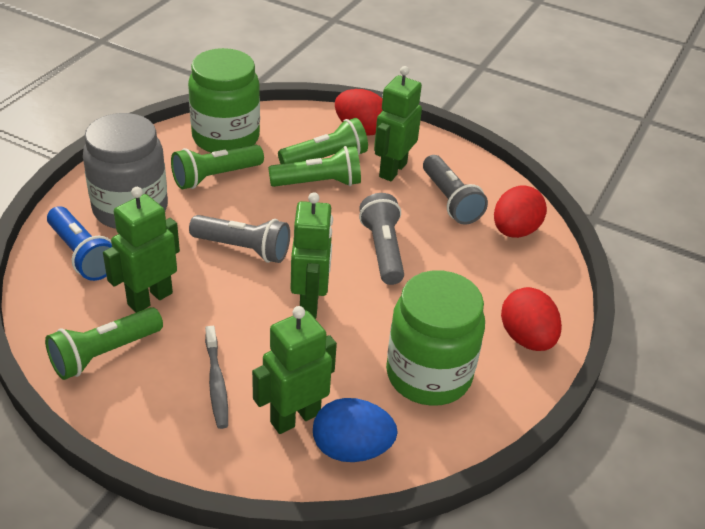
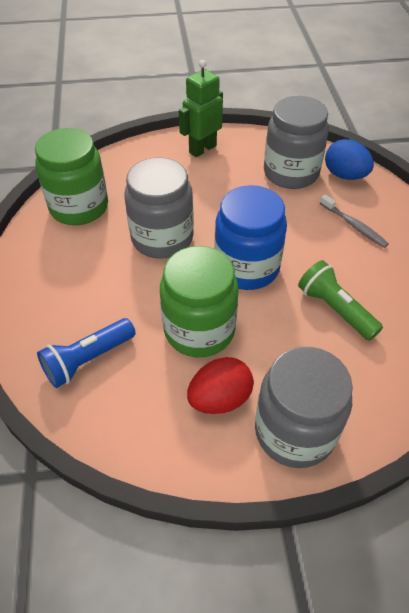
blue jar: none = 0 -> [214,185,287,290] = 1
green flashlight: [45,307,163,380] [171,145,264,189] [268,146,361,187] [278,118,368,164] = 4 -> [298,260,383,341] = 1
green robot: [103,187,180,313] [252,306,337,434] [291,192,333,319] [374,66,422,181] = 4 -> [179,60,223,157] = 1
grey flashlight: [189,215,290,263] [359,193,404,285] [423,155,488,225] = 3 -> none = 0
grey jar: [83,113,168,229] = 1 -> [124,158,194,259] [255,347,353,468] [264,96,329,189] = 3
red egg: [335,89,383,136] [494,186,547,238] [501,287,562,351] = 3 -> [187,357,254,414] = 1

